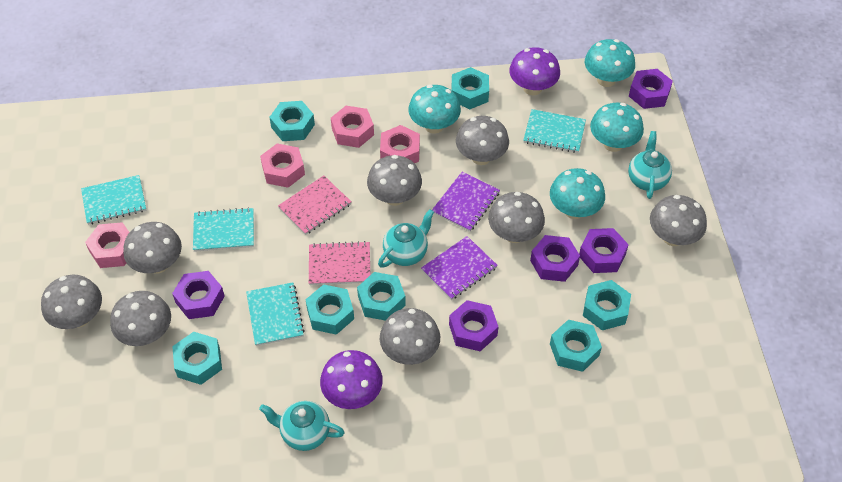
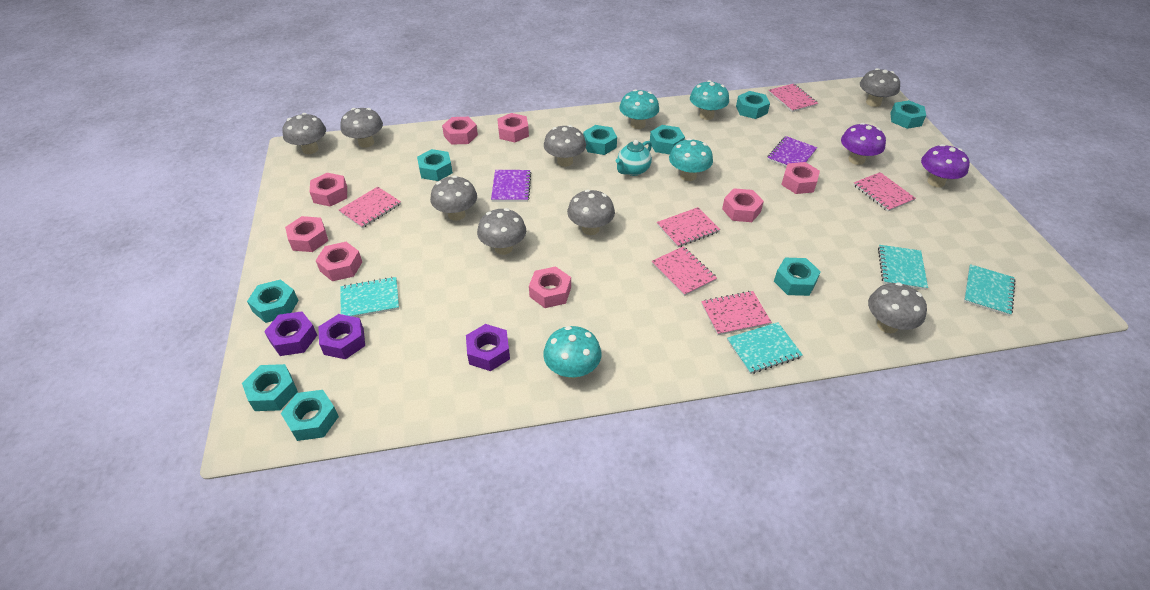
pink notebook: [278,175,351,235] [309,241,370,285] = 2 -> [339,187,401,228] [652,246,717,296] [657,207,720,248] [701,291,772,335] [768,84,818,112] [853,172,916,212] = 6
pink nut: [85,222,130,268] [260,143,305,188] [331,106,374,148] [380,125,420,163] = 4 -> [285,216,328,252] [310,173,347,207] [315,242,362,281] [442,117,478,145] [497,113,529,142] [529,266,571,308] [722,188,764,222] [781,162,820,194] = 8
purple nut: [172,271,225,319] [449,300,499,351] [530,235,580,282] [579,228,629,273] [629,69,673,109] = 5 -> [264,311,317,356] [318,314,365,359] [466,324,510,371] = 3
turquoise nut: [172,332,222,385] [269,101,315,141] [306,284,354,335] [357,272,406,321] [451,67,489,109] [550,320,602,372] [583,280,631,330] = 7 -> [242,364,298,411] [247,279,299,323] [281,390,339,441] [417,149,453,181] [583,125,617,155] [650,125,685,155] [736,91,770,119] [774,258,821,296] [890,100,926,129] = 9
turquoise teapot: [259,401,345,451] [378,209,434,268] [628,131,672,199] = 3 -> [616,140,652,176] = 1

